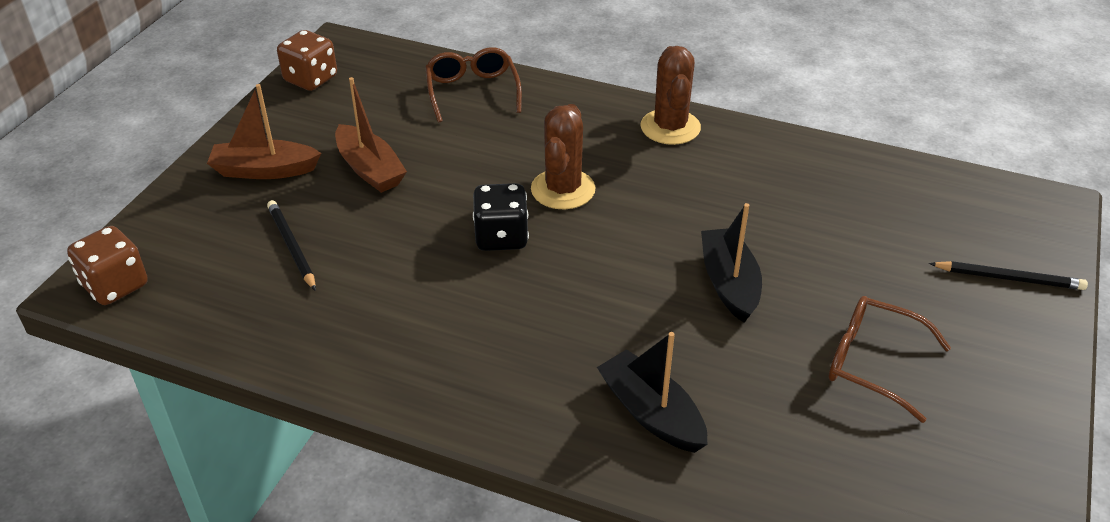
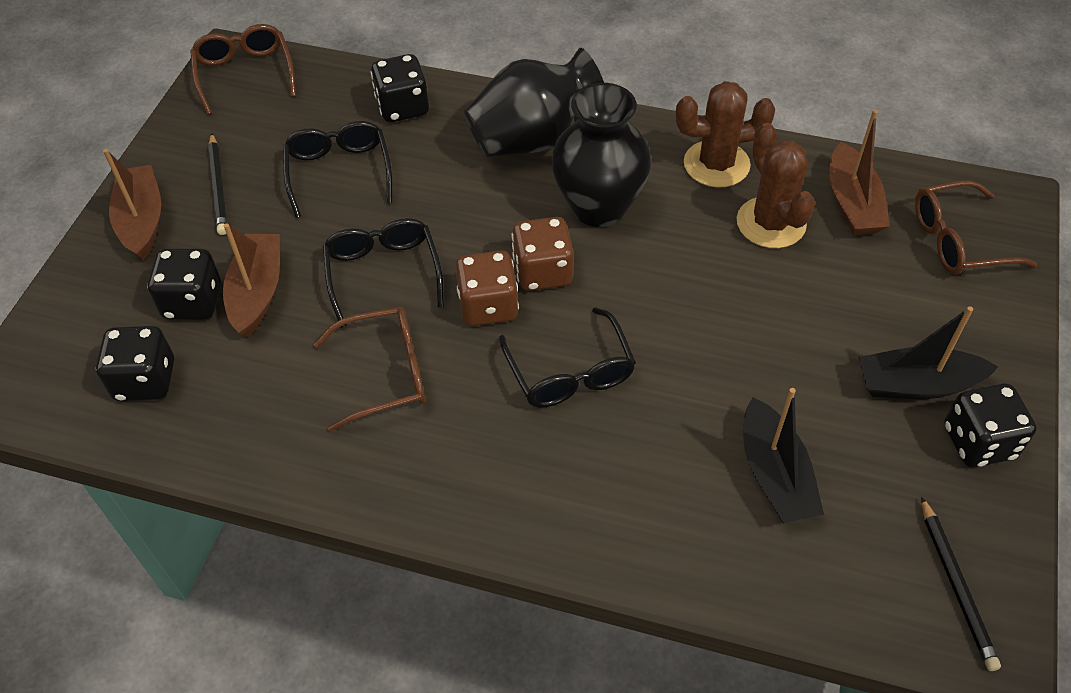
black dice: [473,183,529,251] = 1 -> [96,326,174,401] [147,249,221,319] [370,54,429,122] [944,384,1037,467] = 4
black glasses: none = 0 -> [283,121,392,218] [323,218,444,328] [499,307,636,408] = 3
black vase: none = 0 -> [465,48,604,157] [551,83,651,227] = 2
brown boat: [207,84,321,179] [335,77,407,193] = 2 -> [103,149,161,260] [223,223,280,337] [829,110,890,235] = 3
brown glasses: [425,47,522,122] [828,296,951,423] = 2 -> [190,24,296,115] [313,307,425,432] [915,180,1038,275] = 3

